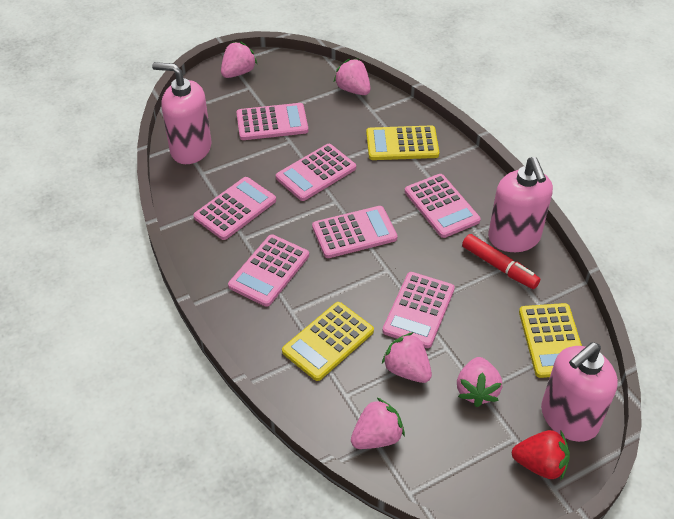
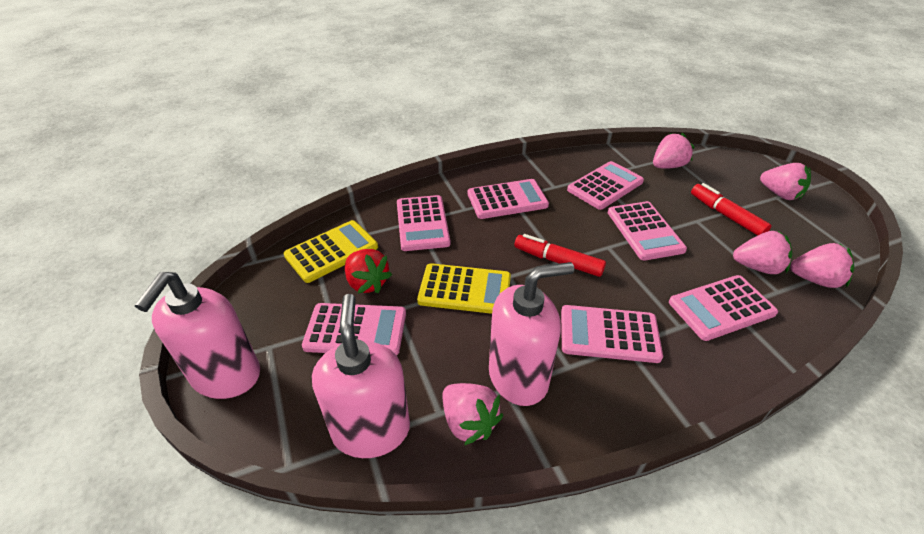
red marker: [462,234,540,289] = 1 -> [514,234,606,277] [691,183,771,236] = 2
yellow calculator: [282,302,374,381] [366,126,439,160] [519,303,582,378] = 3 -> [283,220,378,283] [417,263,511,314] = 2

